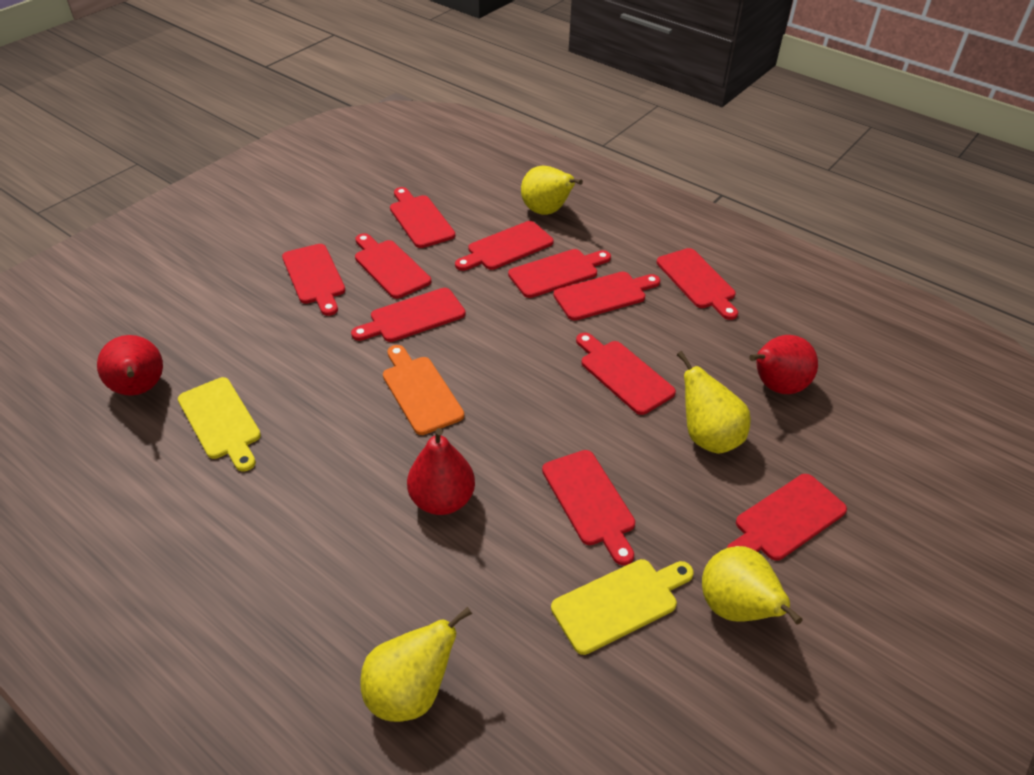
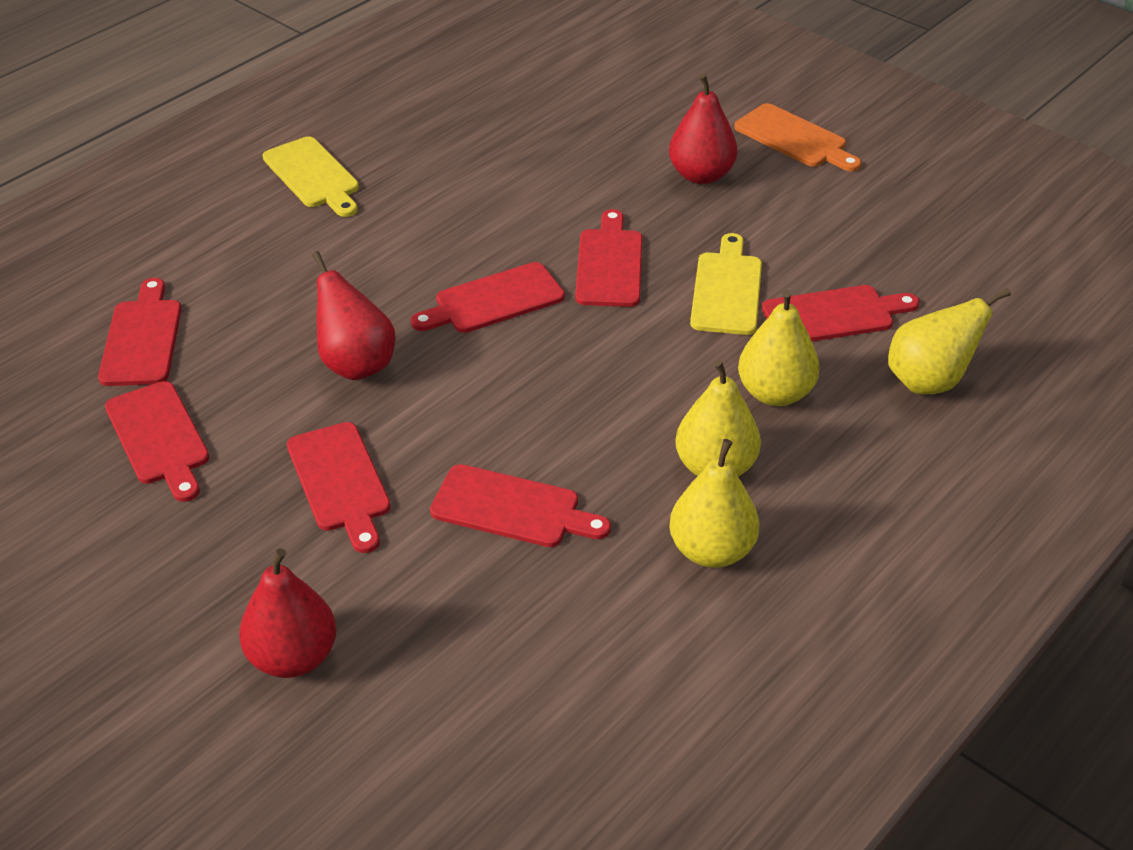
red cutting board: [282,244,345,316] [351,288,466,342] [355,233,431,299] [390,187,455,248] [455,221,554,271] [508,249,611,298] [542,450,635,565] [553,272,660,321] [576,333,676,415] [657,248,738,320] [727,474,847,561] = 11 -> [98,278,182,386] [105,381,209,502] [287,422,391,553] [411,262,565,333] [430,464,611,547] [575,209,642,307] [762,285,919,341] = 7

